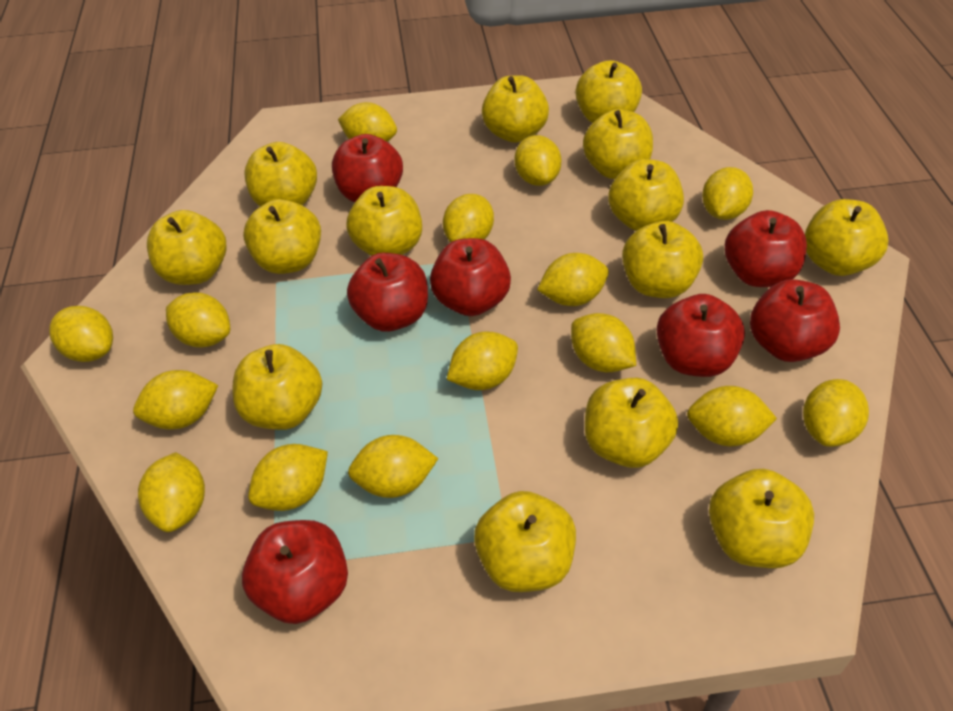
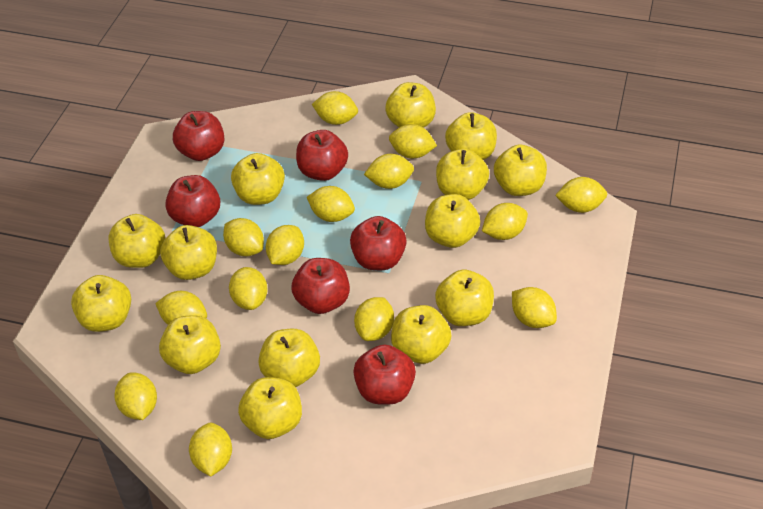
red apple: [242,520,348,624] [332,134,403,202] [347,253,428,332] [430,238,511,316] [656,294,745,377] [725,210,807,287] [750,279,840,362] = 7 -> [165,175,220,227] [173,111,225,161] [292,258,350,314] [296,130,348,181] [350,216,407,270] [353,344,416,405] = 6
yellow lemon: [49,306,113,362] [133,370,218,430] [138,452,205,532] [166,292,230,348] [248,444,328,511] [338,102,397,142] [348,435,438,498] [443,194,494,243] [447,331,518,390] [515,135,562,186] [537,253,609,306] [571,313,636,372] [687,386,777,446] [702,167,753,220] [803,379,869,447] = 15 -> [114,372,157,420] [155,291,207,325] [189,423,232,477] [223,218,264,256] [229,267,268,310] [266,225,304,265] [307,186,355,222] [312,91,358,125] [354,297,394,341] [364,154,414,189] [389,124,437,158] [482,203,528,240] [512,287,557,328] [555,177,607,213] = 14

